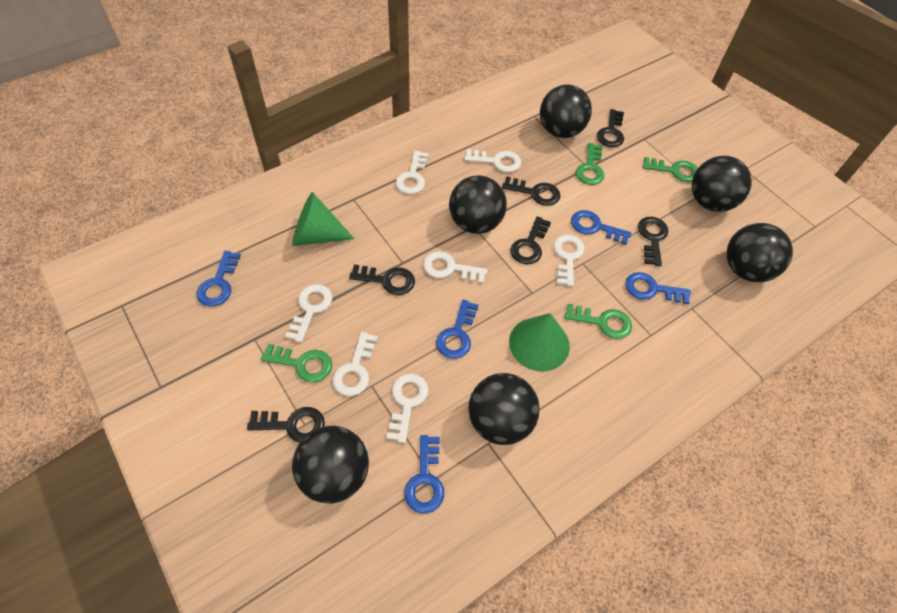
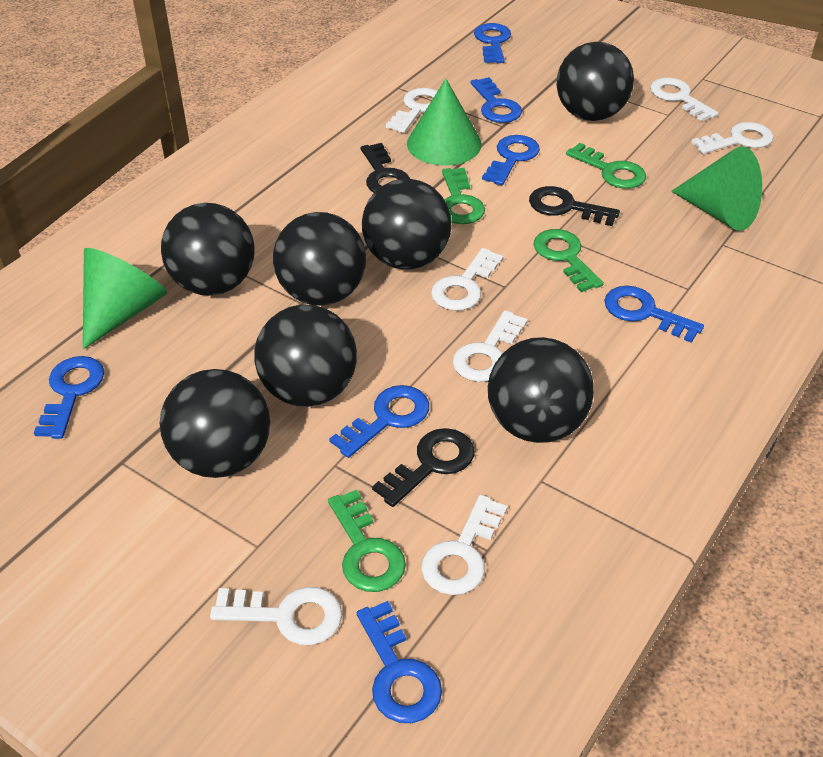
black ball: [292,426,369,504] [449,175,507,234] [468,373,540,445] [540,85,592,138] [692,156,752,212] [726,223,793,282] = 6 -> [160,369,270,478] [161,203,255,296] [254,305,357,407] [273,212,366,306] [362,179,452,270] [488,337,594,443] [557,42,634,121] = 7
black key: [247,407,325,443] [349,264,415,295] [502,176,560,206] [511,216,551,265] [597,109,624,147] [638,217,668,266] = 6 -> [360,143,410,193] [372,428,475,507] [529,186,620,226] = 3
blue key: [196,251,241,306] [404,435,444,514] [436,300,479,359] [571,210,631,245] [625,272,691,304] = 5 -> [34,356,104,439] [329,385,429,458] [356,601,442,723] [470,77,522,123] [474,23,511,63] [482,135,540,185] [604,286,704,343] = 7
green cone: [292,192,354,246] [509,313,570,371] = 2 -> [83,248,167,350] [407,79,482,166] [671,146,762,231] = 3

